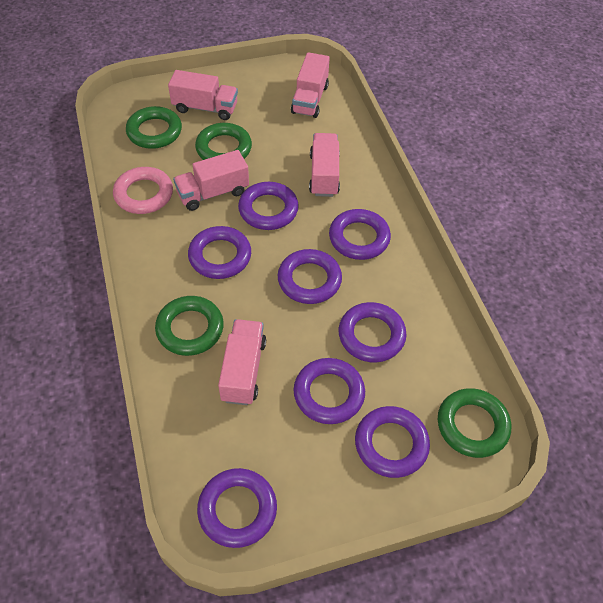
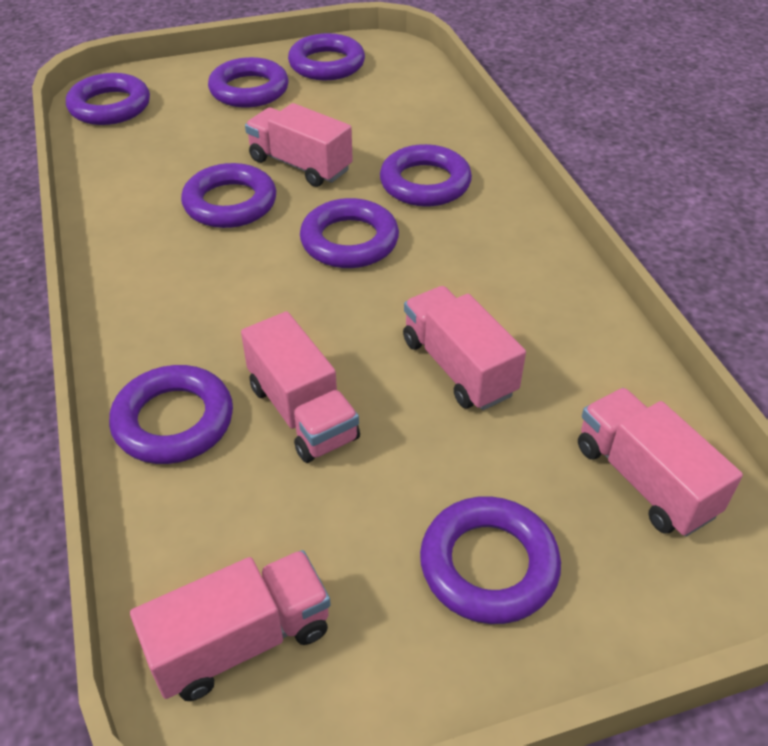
green ring: [126,106,182,149] [155,296,224,356] [195,123,252,160] [438,388,511,458] = 4 -> none = 0
pink ring: [113,167,173,214] = 1 -> none = 0

